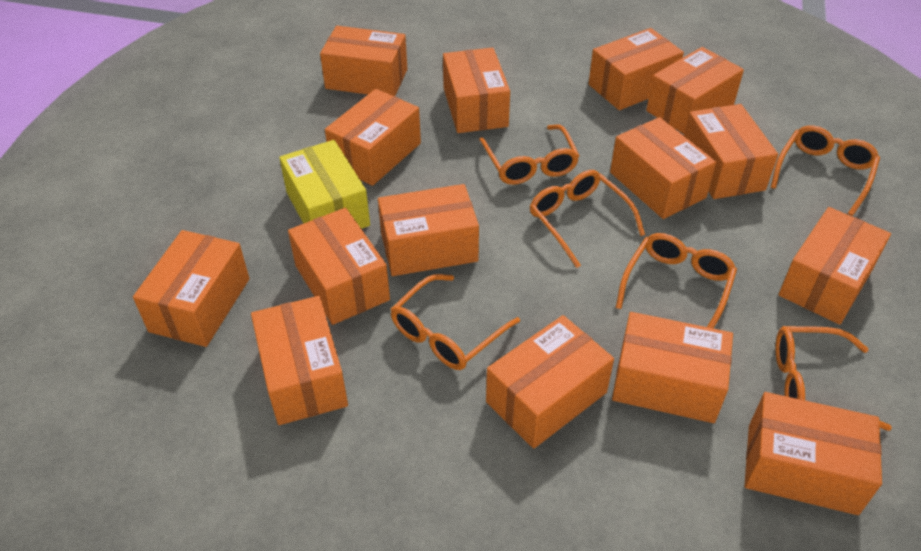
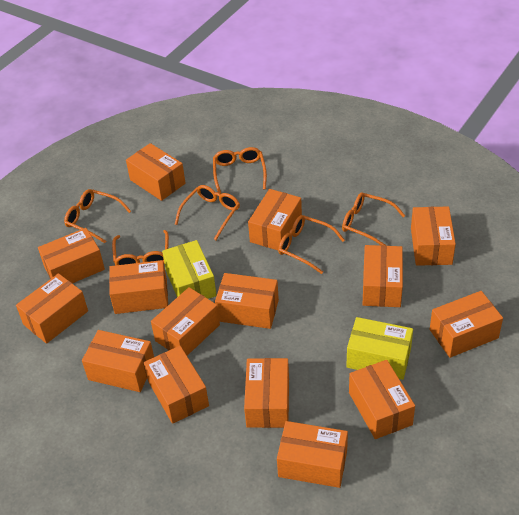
yellow box: [279,140,370,229] = 1 -> [162,240,217,299] [346,317,413,380] = 2

